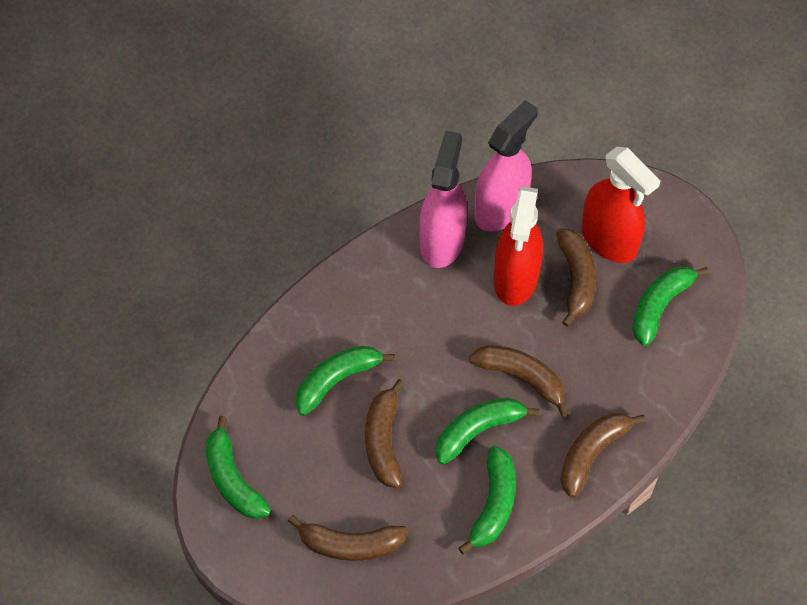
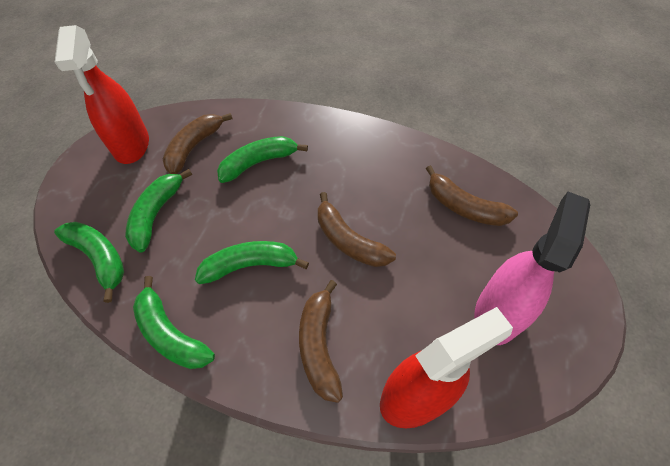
brown banana: [288,515,408,561] [365,379,405,488] [469,345,569,417] [556,228,596,327] [560,413,646,498] = 5 -> [163,113,232,174] [299,280,343,403] [318,192,396,267] [426,165,518,226] = 4
pink spray bottle: [419,130,467,268] [475,100,538,231] = 2 -> [474,192,590,345] = 1

